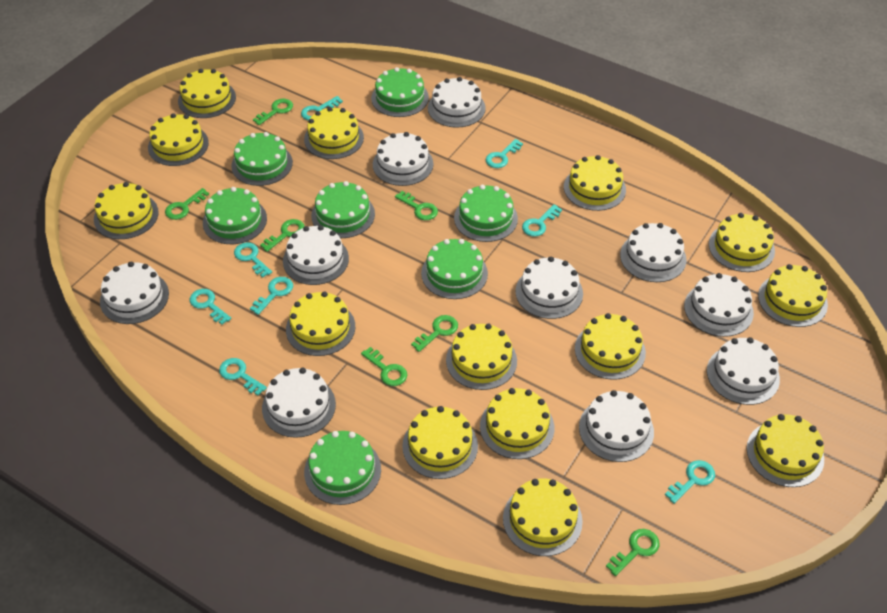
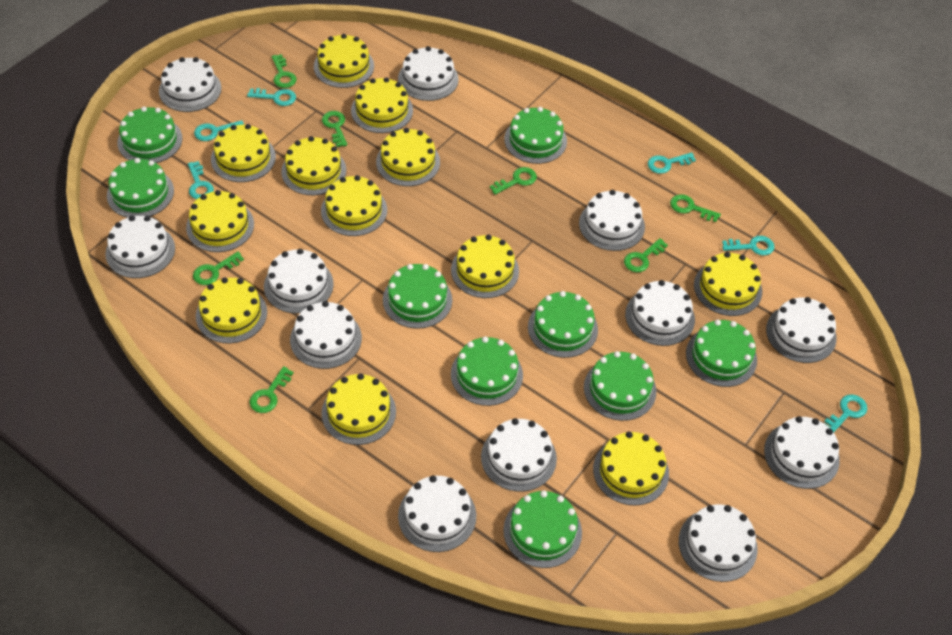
green cake: [203,187,267,244] [231,132,293,186] [304,431,381,505] [311,181,375,238] [371,67,429,117] [421,239,488,299] [454,185,518,242] = 7 -> [107,158,174,218] [117,107,182,163] [383,264,452,329] [451,337,523,406] [503,491,582,568] [504,107,567,164] [528,291,598,358] [584,351,656,421] [686,320,757,387] = 9
turquoise key: [190,289,231,325] [219,358,267,395] [234,242,272,278] [250,277,293,315] [301,96,343,120] [486,139,523,168] [522,204,562,237] [665,460,715,504] = 8 -> [188,161,214,199] [194,120,244,141] [247,88,296,106] [648,152,696,174] [722,236,774,256] [824,394,867,433] = 6
white cake: [100,262,169,324] [262,368,336,438] [283,225,349,285] [373,132,434,186] [428,77,486,128] [516,257,583,319] [579,390,654,462] [620,223,687,282] [684,273,754,337] [707,337,780,405] = 10 -> [105,216,175,278] [159,57,222,112] [264,249,334,314] [290,301,362,369] [398,46,459,101] [398,475,476,552] [481,418,557,492] [579,190,645,251] [625,280,695,346] [679,504,758,582] [764,416,840,489] [766,297,837,363] = 12
yellow cake: [94,182,159,239] [148,113,209,166] [178,69,236,118] [286,291,355,356] [304,107,364,159] [402,406,478,479] [446,324,517,390] [480,388,554,459] [503,478,583,556] [564,155,626,211] [575,313,646,380] [709,213,775,272] [747,414,824,487] [758,264,828,327] = 14 -> [186,190,254,252] [196,277,267,343] [211,124,276,182] [281,136,346,195] [314,34,374,88] [321,175,387,236] [321,373,396,445] [351,77,413,133] [376,128,440,186] [451,235,519,298] [593,432,669,506] [694,252,762,316] = 12

